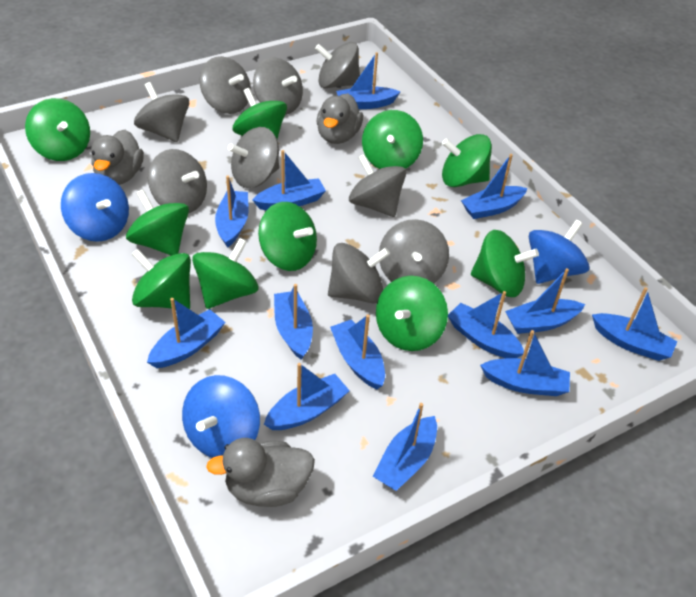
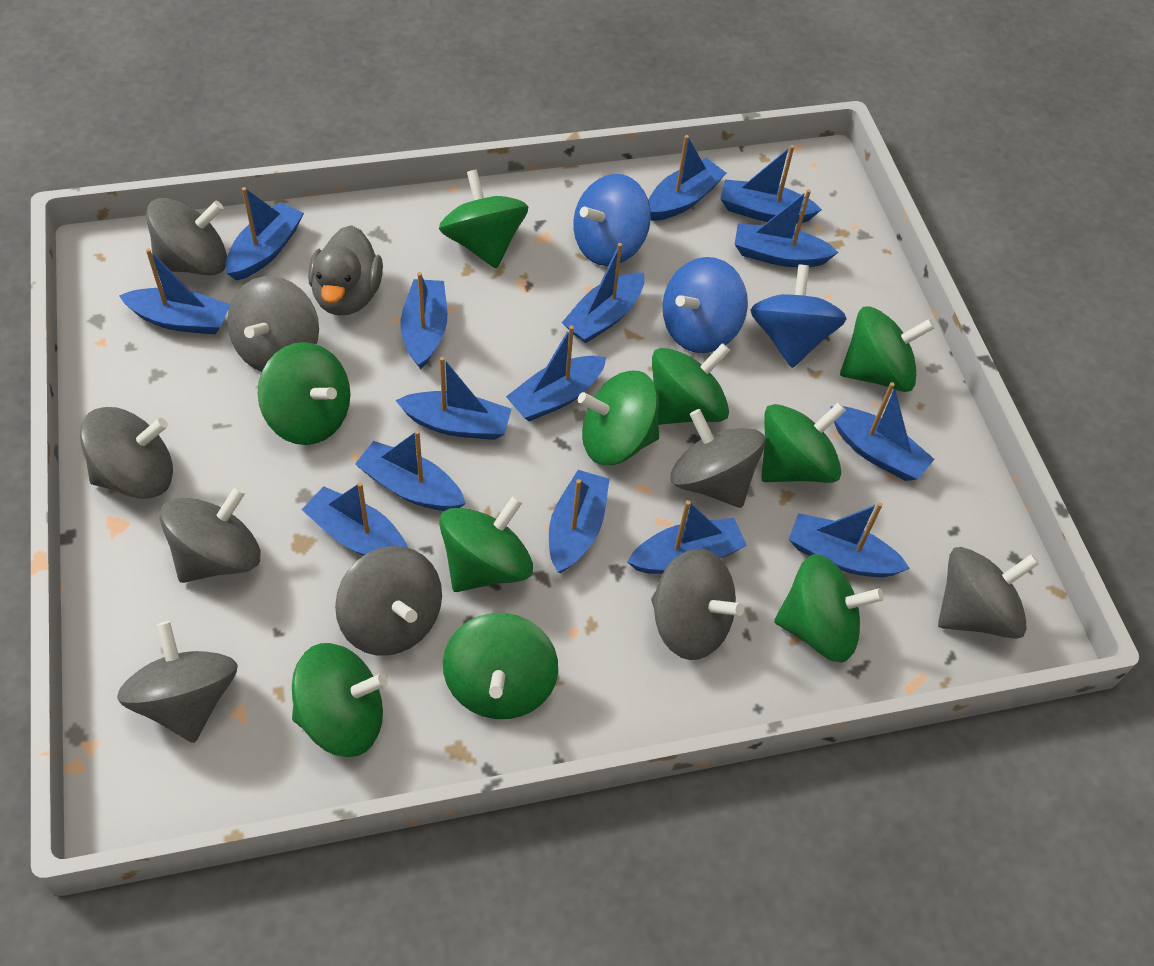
blue boat: [147,298,225,368] [215,175,249,248] [252,150,326,211] [264,363,350,430] [274,284,313,360] [330,315,385,389] [336,52,400,109] [373,403,437,491] [448,291,524,358] [461,154,528,219] [480,330,570,396] [505,268,585,334] [592,287,677,361] = 13 -> [119,248,230,334] [226,187,304,281] [302,482,408,556] [355,430,466,511] [395,357,511,440] [401,272,447,369] [506,325,606,421] [549,470,610,573] [562,243,644,343] [627,500,747,574] [648,135,726,221] [720,145,822,224] [734,189,838,267] [789,502,910,577] [830,382,935,481] = 15
grey duck: [91,130,144,185] [206,438,315,507] [316,93,363,144] = 3 -> [308,225,383,316] = 1

